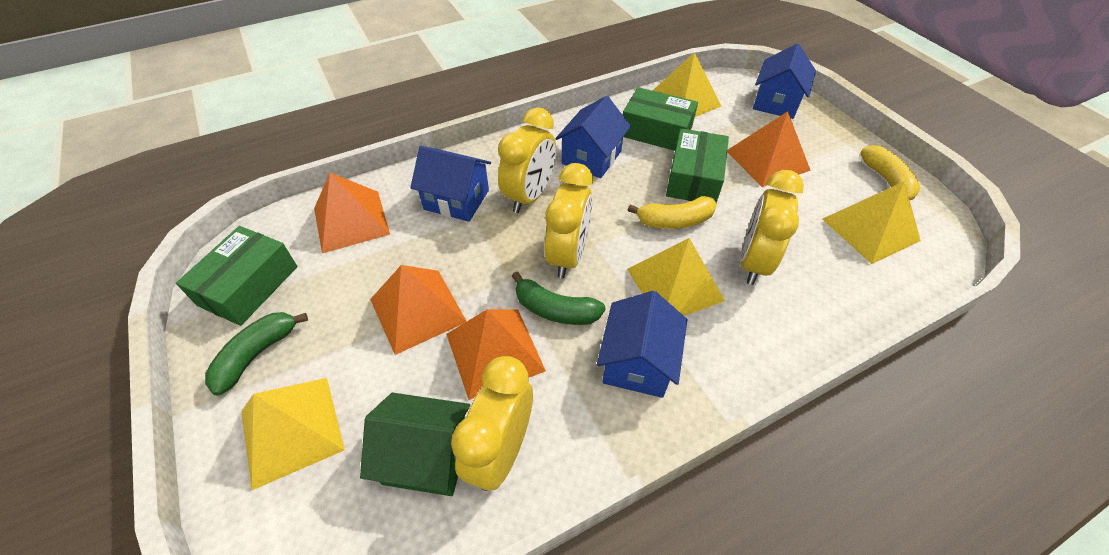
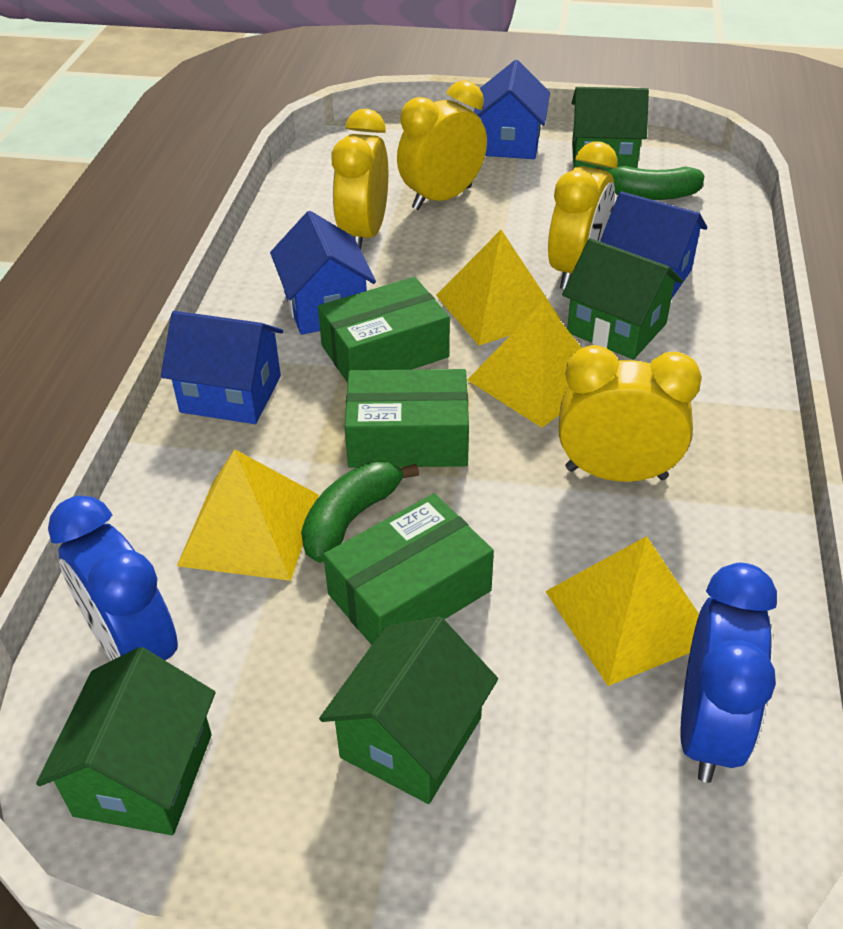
blue clock: none = 0 -> [48,495,178,661] [680,563,777,783] = 2
green house: [360,393,471,496] = 1 -> [36,647,215,835] [319,616,498,804] [562,238,683,360] [572,87,649,171] = 4
orange pyramid: [314,173,390,253] [370,265,467,355] [446,309,546,400] [727,111,811,187] = 4 -> none = 0
yellow banana: [628,196,717,229] [860,145,920,200] = 2 -> none = 0

